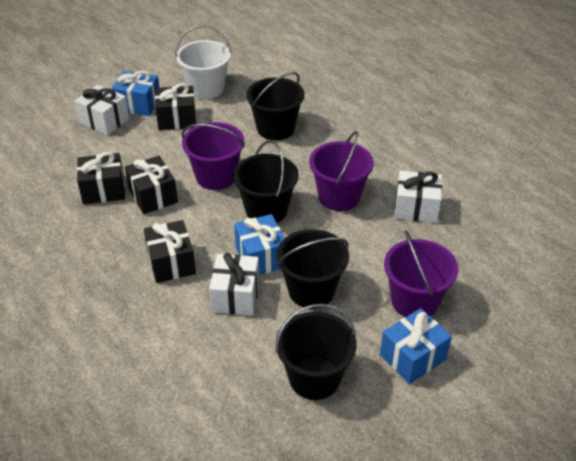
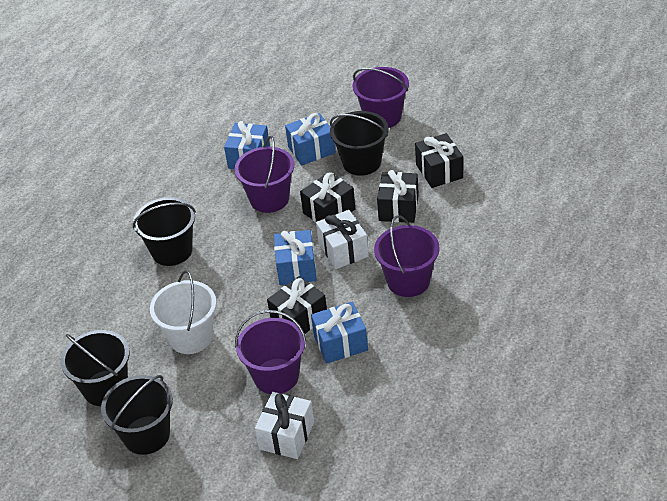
blue gift: [111,71,160,116] [234,214,284,275] [380,308,452,384] = 3 -> [224,121,270,169] [274,230,317,285] [285,113,336,166] [311,302,368,364] = 4
purple bucket: [182,122,245,190] [309,131,374,211] [384,230,458,317] = 3 -> [234,136,294,213] [235,310,307,394] [352,67,409,128] [374,215,439,297] = 4
white gift: [75,85,129,135] [209,253,259,316] [394,170,442,223] = 3 -> [255,392,314,459] [316,210,369,269] = 2

